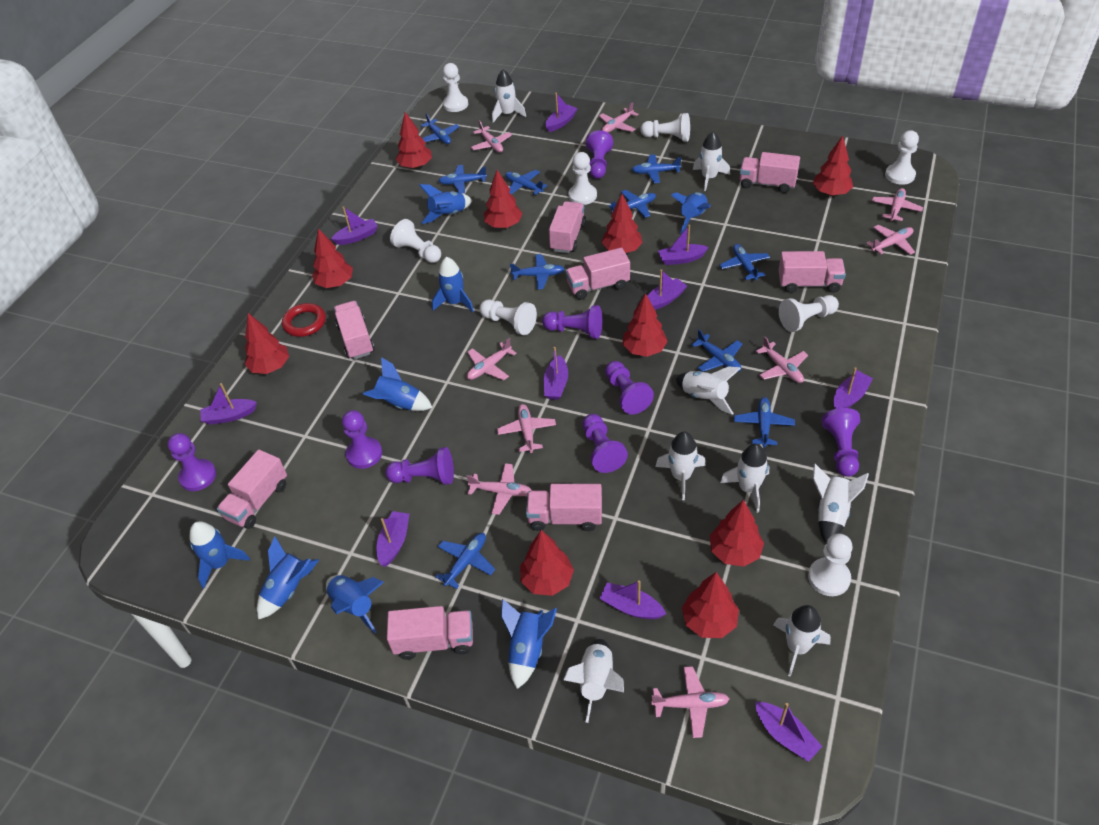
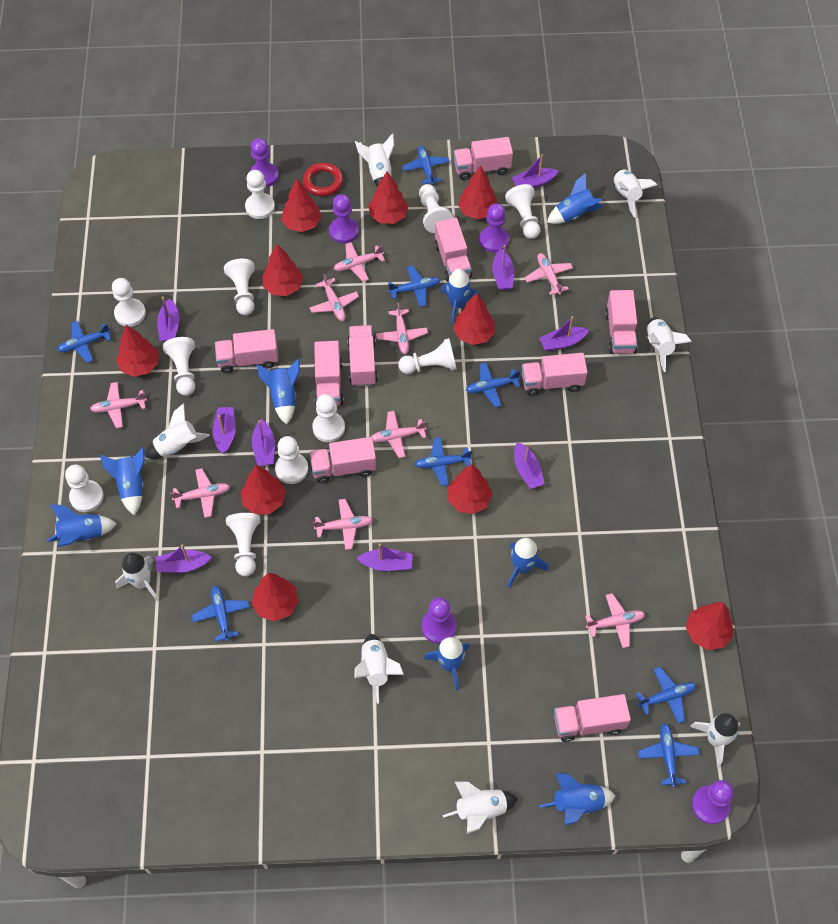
blue plane: [421,113,459,144] [435,533,495,589] [439,165,487,193] [505,170,548,195] [510,254,565,289] [609,190,656,218] [632,154,681,183] [691,330,742,372] [720,244,770,280] [734,397,795,447] = 10 -> [57,321,111,363] [192,585,250,642] [388,265,440,307] [402,146,450,185] [415,437,472,486] [466,362,520,408] [636,667,696,723] [638,723,700,787] = 8
pink truck: [217,449,287,529] [334,301,374,359] [387,606,473,660] [526,484,602,531] [549,201,586,253] [566,248,630,300] [740,152,800,193] [779,251,846,293] = 8 -> [215,329,279,373] [310,437,377,483] [314,341,344,406] [347,325,378,387] [434,218,472,282] [454,137,513,180] [522,353,588,396] [554,694,631,742] [605,290,637,354] = 9
purple boat: [200,383,257,425] [331,206,378,245] [377,511,409,567] [544,347,568,400] [545,93,578,132] [599,580,666,619] [647,269,687,310] [658,225,709,265] [755,702,822,762] [833,367,873,409] = 10 -> [156,545,212,573] [157,297,179,342] [213,407,236,454] [252,419,275,466] [357,544,413,571] [492,245,514,290] [512,154,558,188] [514,442,545,489] [539,316,589,352] = 9
purple pawn: [168,433,216,491] [342,410,382,469] [385,447,454,485] [542,305,602,339] [582,414,628,473] [586,130,613,179] [605,361,654,414] [822,408,860,477] = 8 -> [249,138,279,187] [329,194,359,243] [421,597,457,644] [479,203,509,253] [692,780,734,824] = 5
white pawn: [390,219,441,263] [443,63,468,112] [479,299,537,335] [568,152,597,205] [640,113,690,142] [779,295,839,332] [808,533,853,596] [885,130,919,185] = 8 -> [65,464,104,512] [112,278,146,327] [163,337,195,396] [224,259,255,315] [226,513,260,576] [245,170,275,219] [275,436,308,484] [312,394,345,442] [398,338,457,374] [419,184,453,233] [505,184,540,239] = 11

